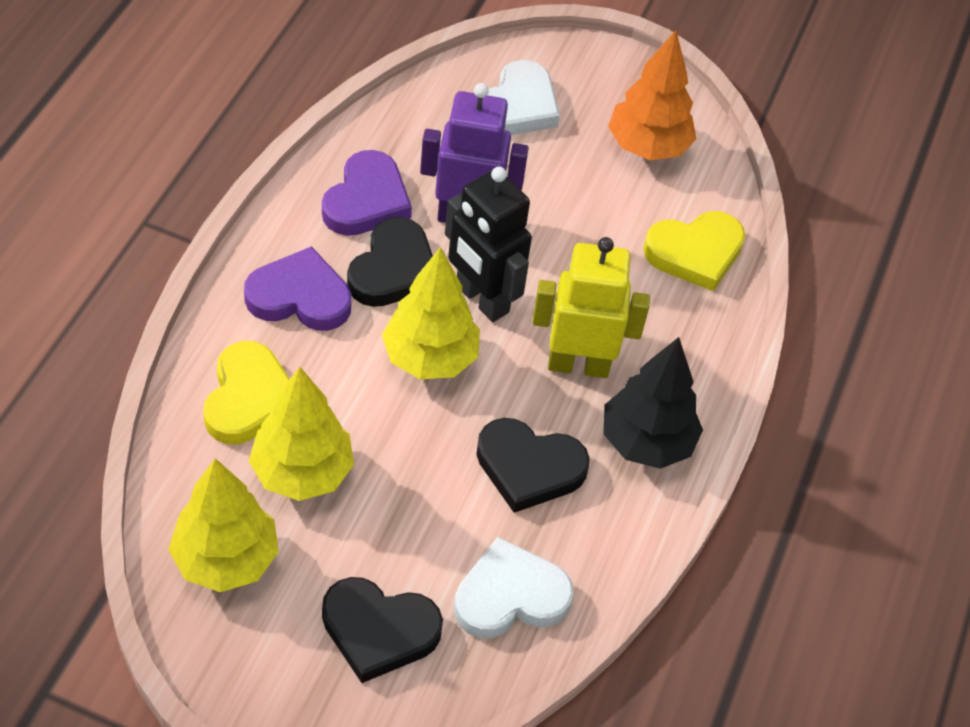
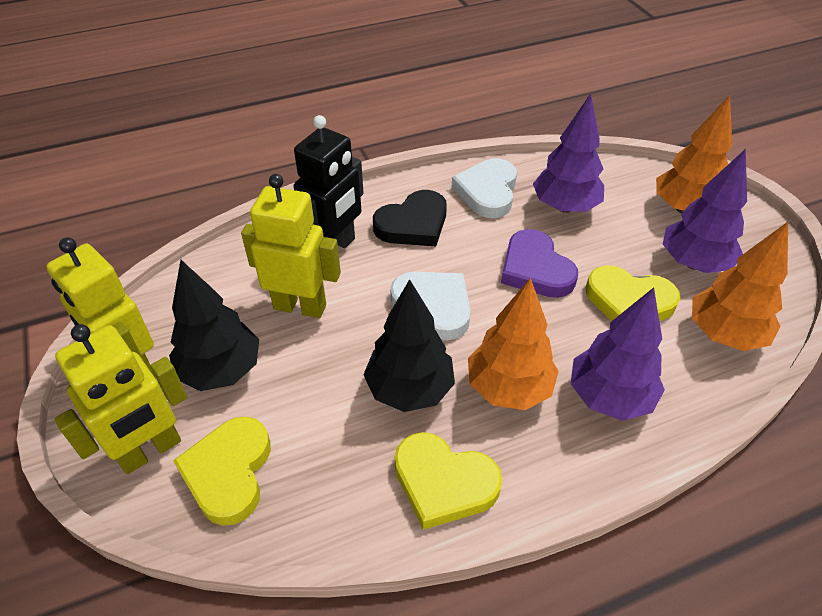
black heart: [322,577,443,683] [347,217,433,307] [476,418,590,513] = 3 -> [373,190,447,246] = 1
black tree: [603,337,703,469] = 1 -> [169,260,259,391] [363,279,455,412] = 2
orange tree: [608,30,696,160] = 1 -> [468,278,559,410] [656,95,732,213] [692,222,788,351] = 3
purple heart: [244,246,351,331] [322,150,412,236] = 2 -> [501,229,578,298] = 1
purple robot: [420,83,529,223] = 1 -> none = 0
purple tree: none = 0 -> [533,94,604,213] [571,287,665,421] [663,149,747,273] = 3
yellow heart: [203,341,290,444] [643,211,745,291] = 2 -> [173,416,271,526] [395,432,502,530] [586,265,680,321] = 3
yellow robot: [532,237,650,378] = 1 -> [46,237,156,379] [55,324,187,474] [241,174,341,318] = 3
yellow tree: [168,458,279,592] [249,367,354,501] [382,247,480,379] = 3 -> none = 0

